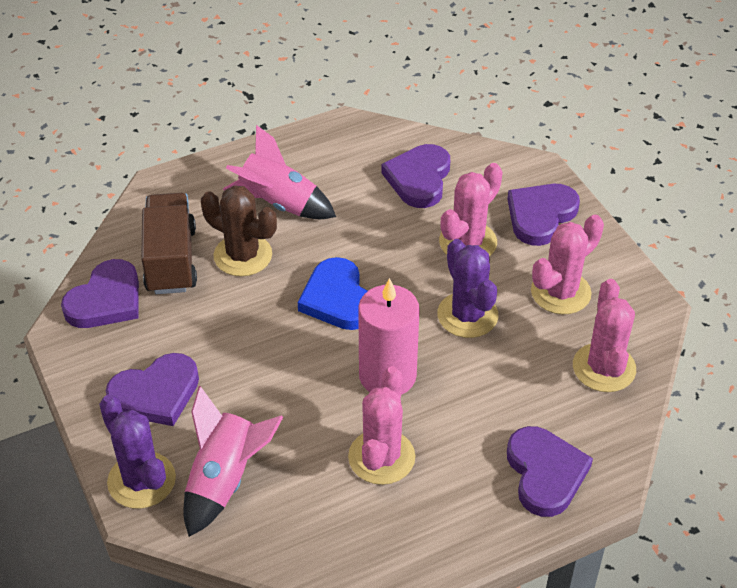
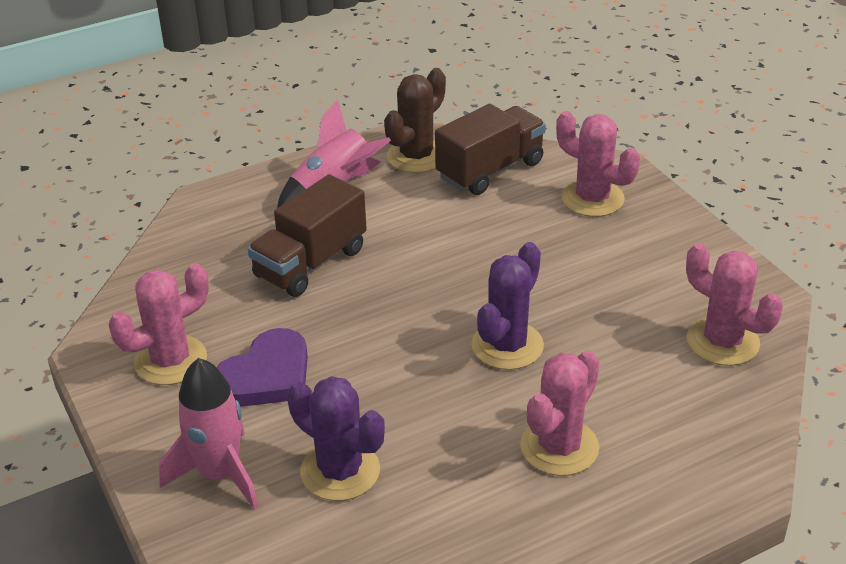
blue heart: [298,257,368,330] = 1 -> none = 0
brown truck: [141,193,197,294] = 1 -> [248,174,367,297] [435,104,546,195] = 2
pink candle: [358,278,420,395] = 1 -> none = 0
purple heart: [61,259,139,328] [106,353,199,426] [381,144,450,208] [507,184,580,246] [507,426,593,517] = 5 -> [216,328,308,407] = 1

